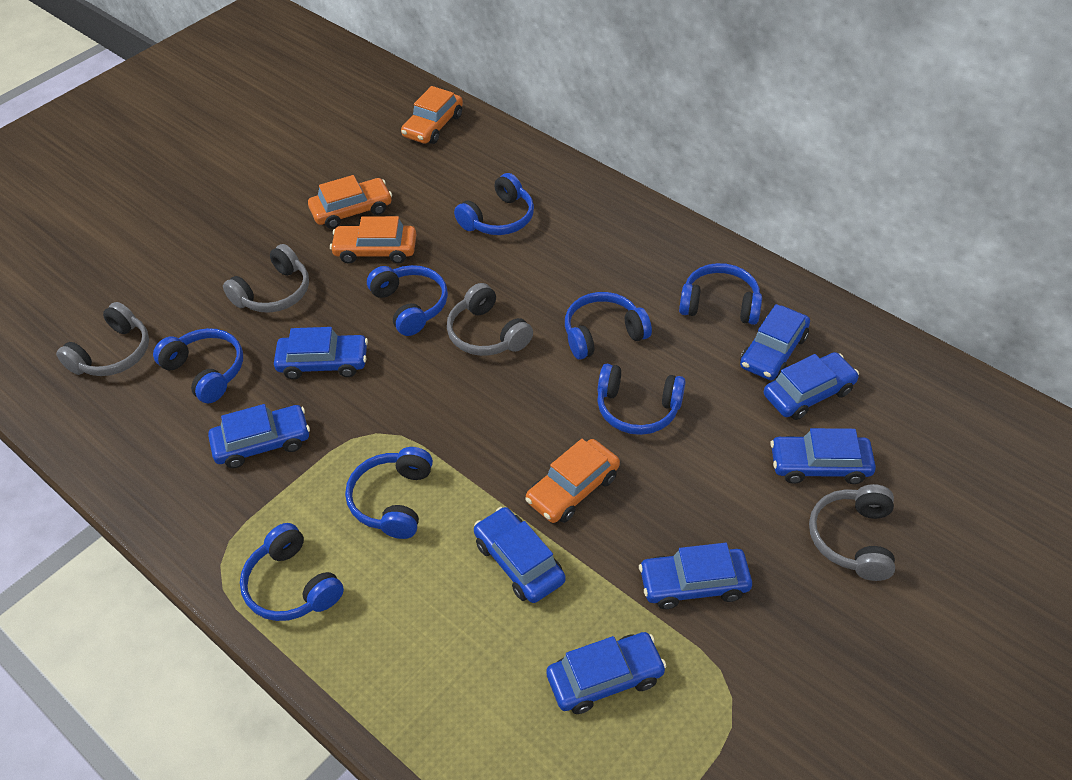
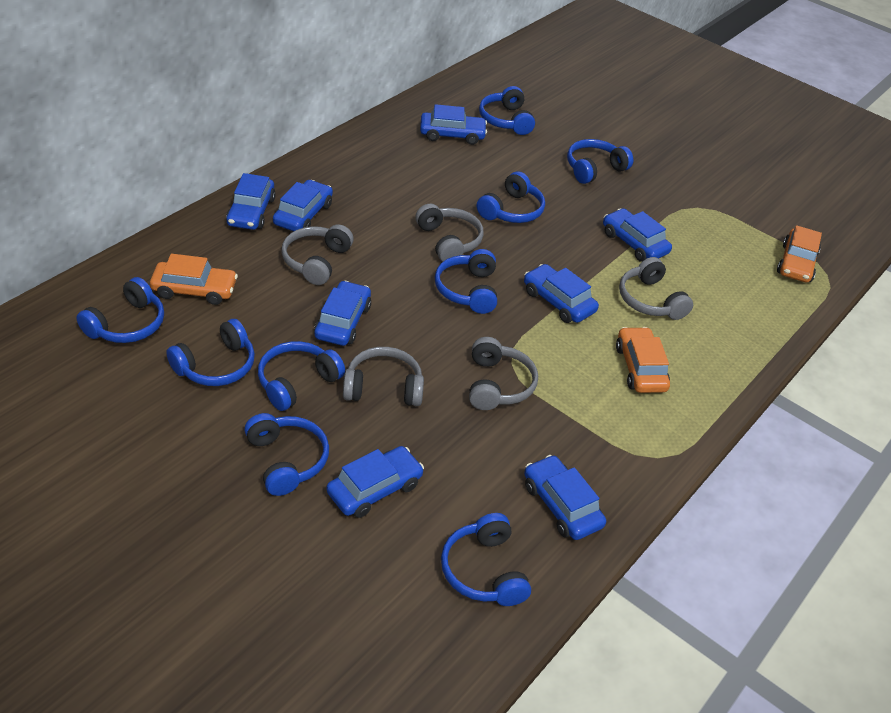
blue headphones: [153,328,243,403] [240,523,344,621] [345,447,433,539] [367,265,448,336] [454,173,534,235] [565,292,652,360] [597,364,686,435] [679,263,762,325] = 8 -> [76,277,164,343] [166,319,255,386] [244,413,329,496] [258,341,345,411] [435,249,497,314] [441,513,531,606] [477,171,545,223] [479,86,535,135] [567,139,633,184] = 9
grey headphones: [56,302,149,376] [223,244,309,313] [447,283,533,356] [809,484,895,581] = 4 -> [281,224,354,285] [343,347,424,406] [415,204,484,262] [469,337,538,410] [619,257,693,320] = 5
orange car: [308,175,392,229] [330,216,416,264] [401,86,463,144] [525,439,620,523] = 4 -> [150,254,238,305] [616,327,670,393] [777,225,822,282] = 3

